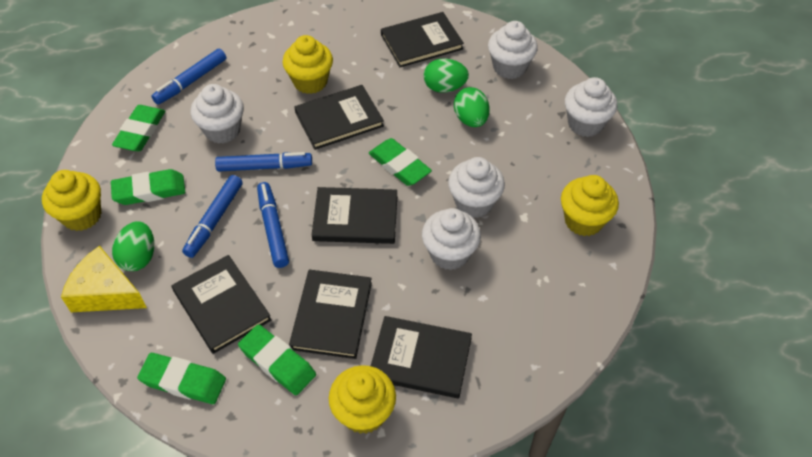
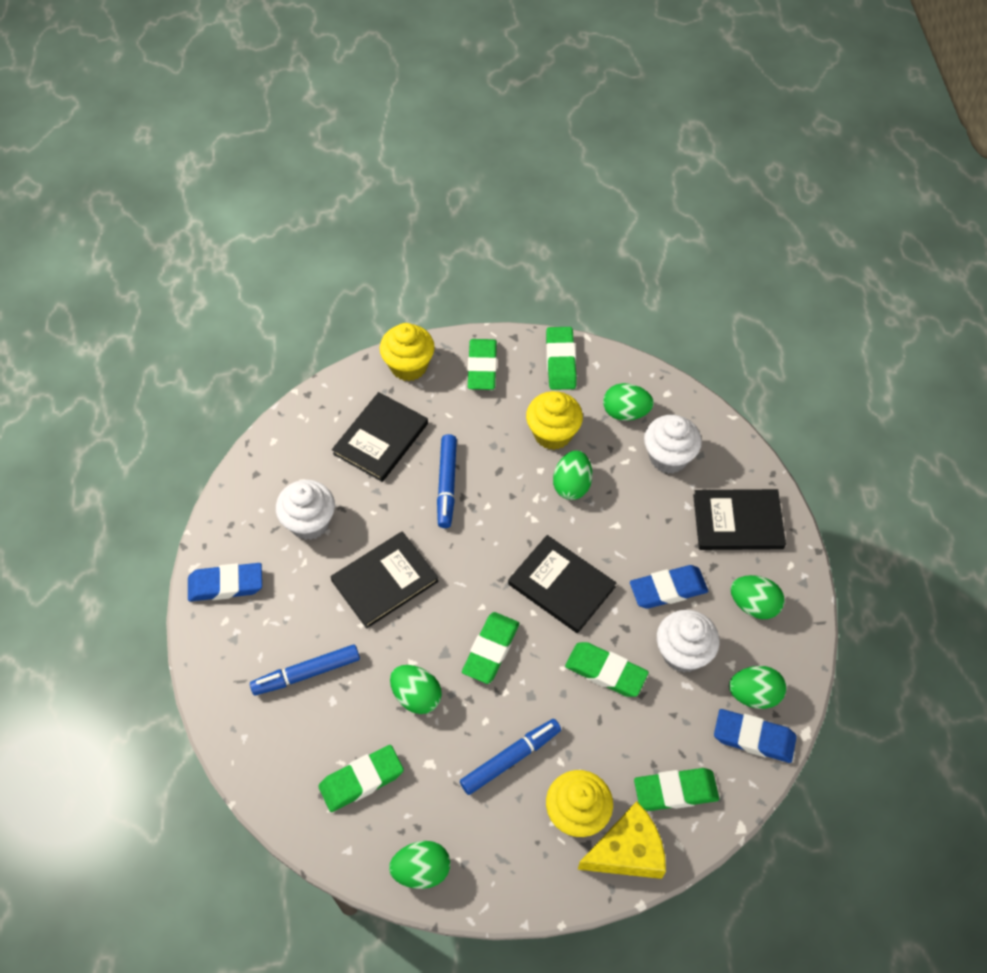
black book: [171,255,271,354] [289,270,372,359] [294,85,384,150] [312,187,397,244] [371,316,472,398] [381,12,464,67] = 6 -> [331,531,439,629] [332,392,428,482] [508,535,616,633] [693,489,786,550] = 4
blue eraser: none = 0 -> [188,563,262,602] [630,565,708,609] [714,709,797,763] = 3
blue marker: [151,48,226,105] [182,175,243,258] [215,152,312,172] [257,182,289,268] = 4 -> [250,644,360,695] [437,434,457,528] [460,719,561,795] = 3
green egg: [112,221,154,271] [424,58,469,93] [454,87,490,127] = 3 -> [389,841,450,889] [390,665,442,714] [553,450,592,500] [603,383,654,421] [729,666,786,709] [731,575,784,619] = 6
green eraser: [111,169,185,205] [112,105,165,151] [137,353,226,404] [238,324,316,395] [369,138,432,186] = 5 -> [318,745,404,812] [462,612,519,684] [467,339,497,390] [546,327,577,390] [565,642,649,697] [634,768,719,811] = 6
white cupcake: [191,84,244,144] [422,208,481,270] [448,157,505,218] [488,21,538,79] [565,77,618,137] = 5 -> [276,480,335,540] [644,415,702,474] [657,610,720,672] = 3
yellow cupcake: [42,170,101,231] [282,35,333,94] [329,365,396,434] [561,175,619,236] = 4 -> [380,323,435,381] [526,391,583,450] [546,770,613,837] = 3

